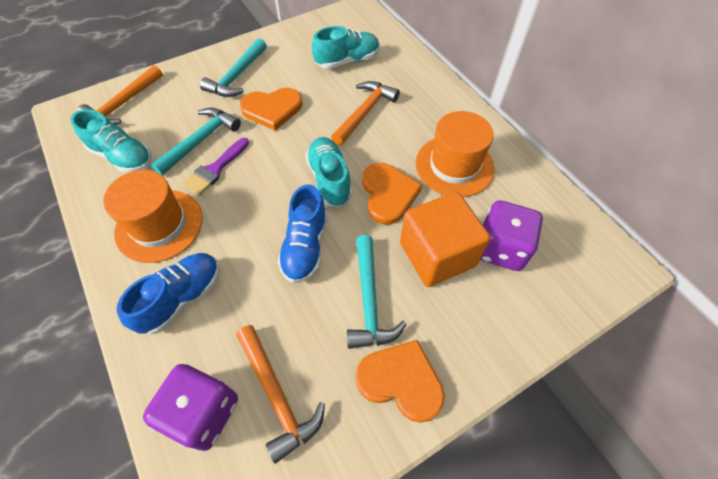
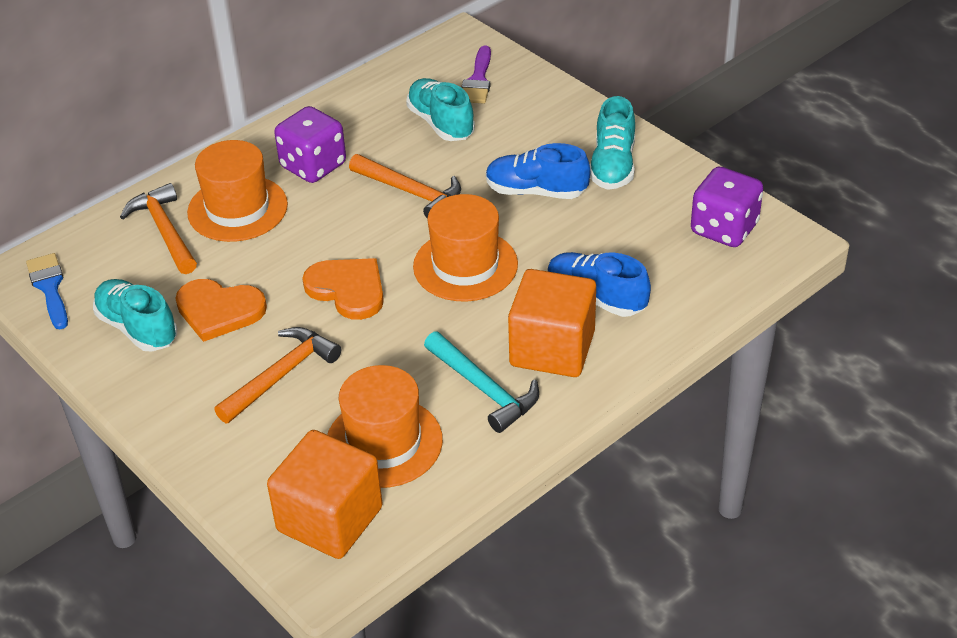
blue brush: none = 0 -> [26,253,68,329] = 1
orange cube: [400,192,490,287] = 1 -> [267,430,383,559] [508,269,596,377] = 2
orange hat: [103,170,203,263] [415,111,495,197] = 2 -> [187,140,288,242] [327,365,443,488] [413,194,518,302] = 3
orange heart: [240,88,303,131] [355,340,445,423] [362,163,422,224] = 3 -> [175,279,267,342] [302,258,384,320] = 2
turquoise hammer: [151,108,241,175] [200,38,267,97] [347,235,406,349] = 3 -> [424,332,539,433] = 1

